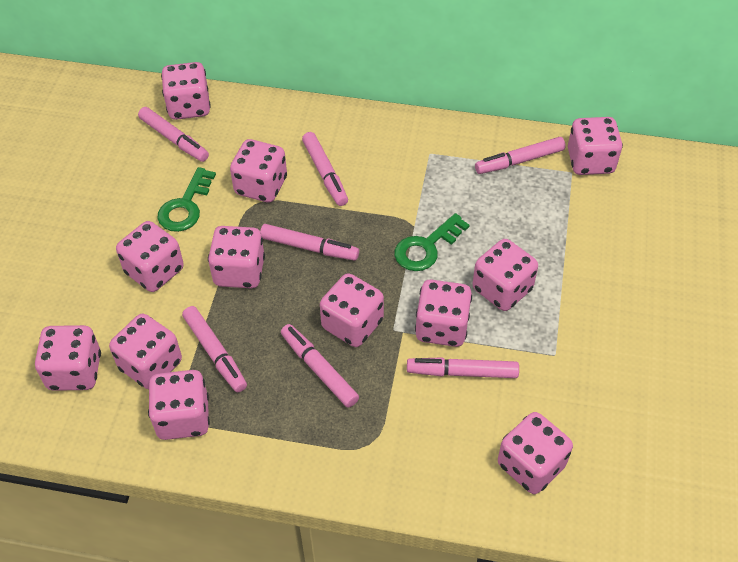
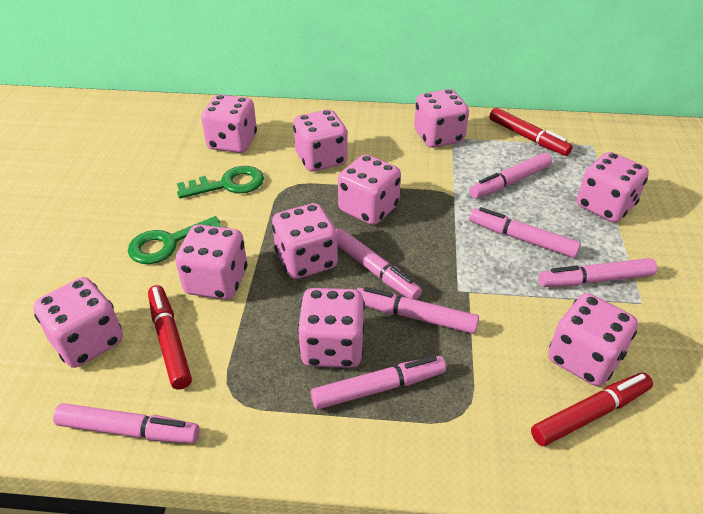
pink dice: [35,325,101,391] [109,314,182,389] [116,221,184,292] [148,370,210,440] [161,62,211,120] [208,226,265,288] [230,139,287,203] [320,273,384,347] [415,280,472,347] [473,239,538,311] [498,412,573,494] [568,117,623,175] = 12 -> [33,277,123,368] [175,225,247,300] [201,95,257,153] [272,203,338,279] [293,109,348,172] [297,288,365,368] [338,154,401,225] [414,89,469,148] [548,293,638,386] [577,152,649,223] = 10
red marker: none = 0 -> [148,285,192,390] [489,108,573,156] [531,373,653,446] = 3

